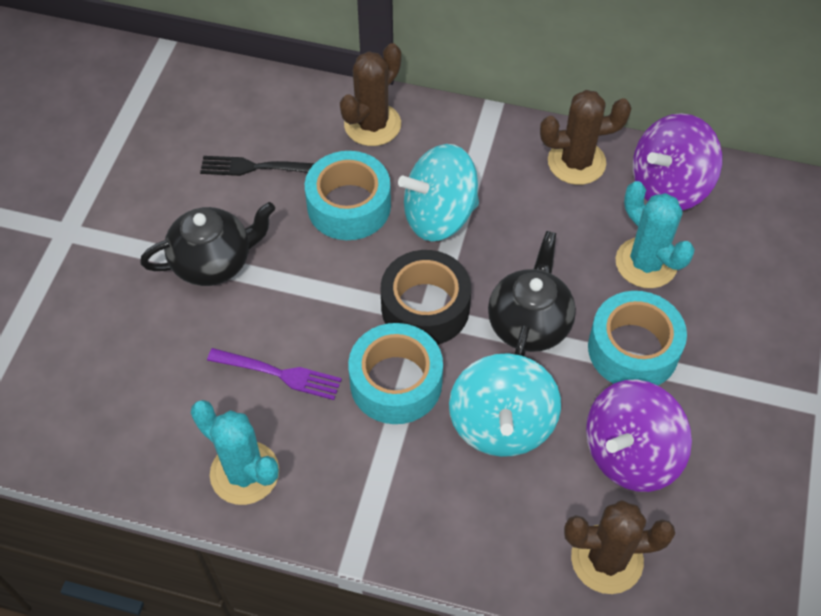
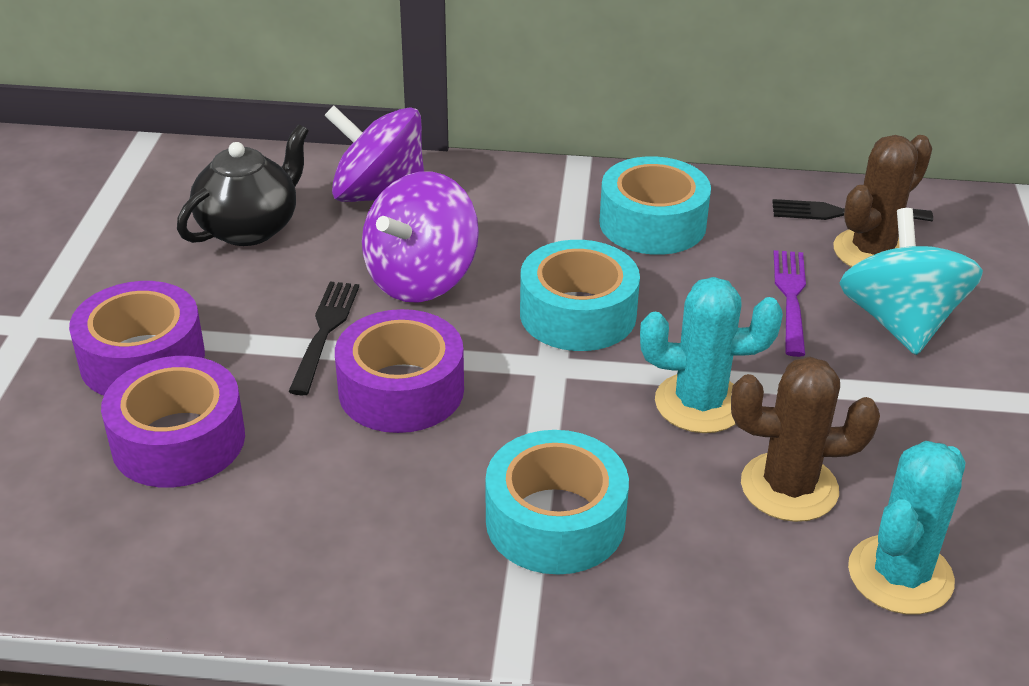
black fork: [200,156,315,176] = 1 -> [288,282,359,395] [772,199,933,221] = 2
black tape: [381,250,471,345] = 1 -> none = 0
black teapot: [140,202,275,286] [488,231,576,356] = 2 -> [177,124,309,246] = 1
brown cactus: [340,43,401,146] [540,90,632,185] [564,500,675,594] = 3 -> [731,356,880,522] [834,135,932,267] = 2
purple tape: none = 0 -> [69,281,205,396] [101,356,245,487] [335,309,464,433] = 3
turquoise spinning top: [398,144,479,241] [449,353,561,457] = 2 -> [839,208,983,355] = 1

